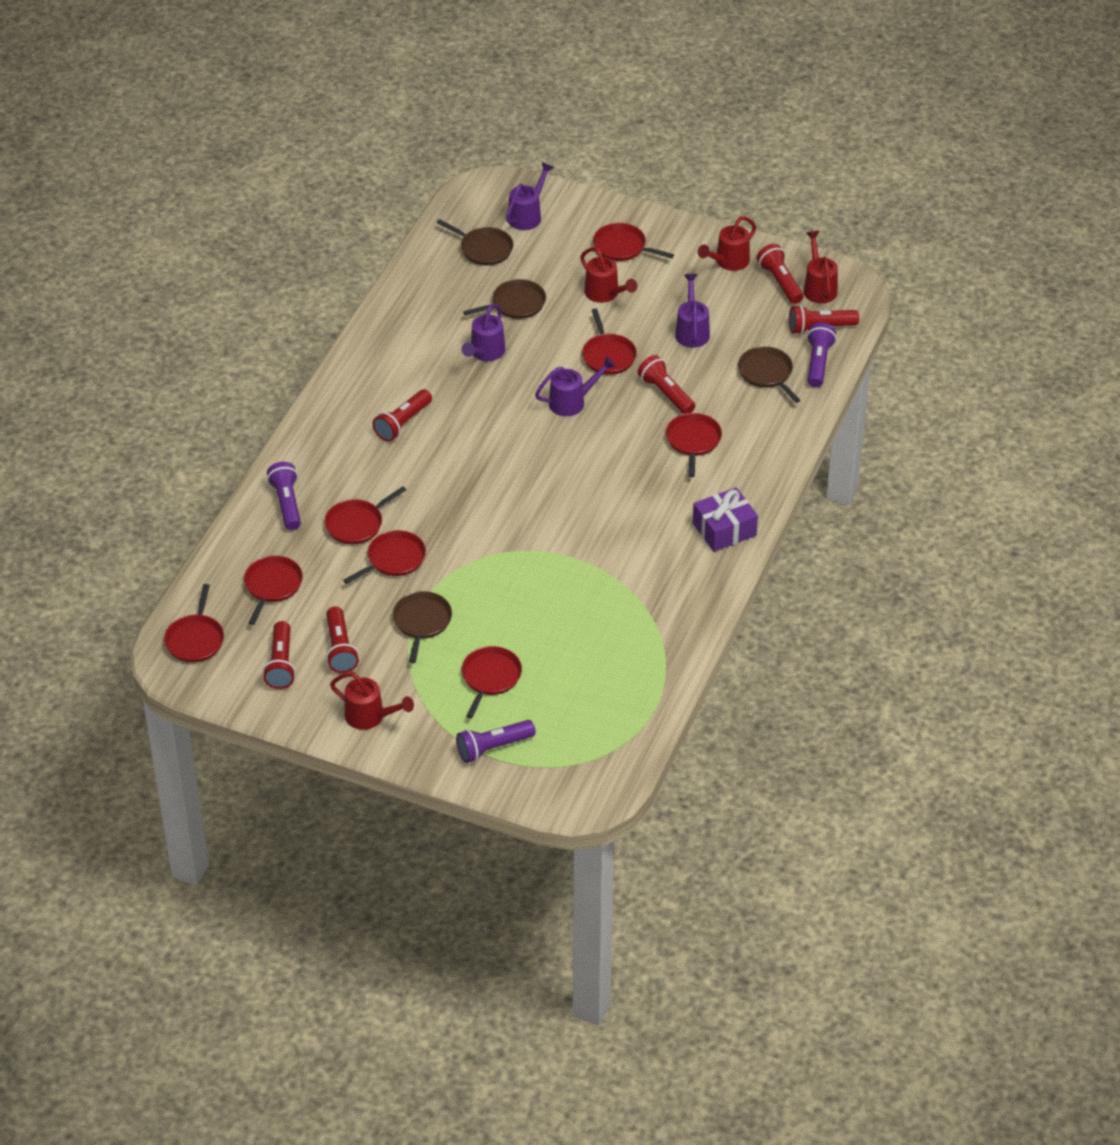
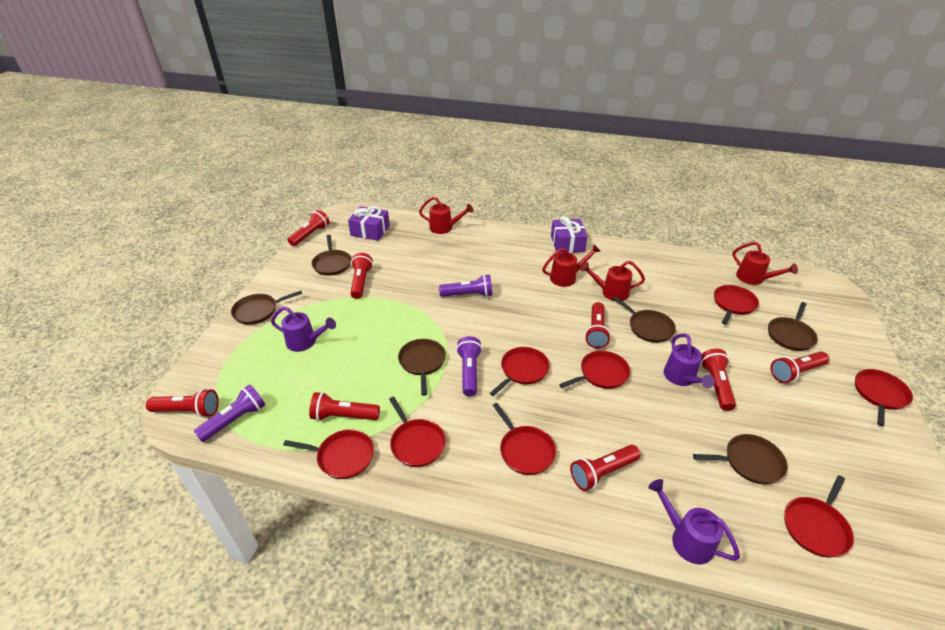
brown pan: [393,591,452,663] [437,219,514,265] [463,279,546,319] [738,346,801,403] = 4 -> [231,291,302,325] [312,235,351,276] [398,339,446,396] [612,296,676,343] [693,434,788,484] [768,302,818,351] = 6
purple gift: [693,487,758,552] = 1 -> [348,206,390,241] [551,216,588,253] = 2
purple watering can: [461,304,505,361] [506,162,554,230] [535,357,616,416] [675,274,710,348] = 4 -> [271,307,336,352] [648,479,740,564] [664,334,715,388] = 3
red flashlight: [263,621,296,689] [326,606,359,673] [372,389,432,442] [637,355,695,414] [757,244,804,304] [789,305,859,334] = 6 -> [146,389,219,418] [287,210,330,246] [309,392,380,421] [350,253,373,299] [570,445,641,491] [585,302,611,348] [701,349,736,411] [771,351,829,383] = 8

